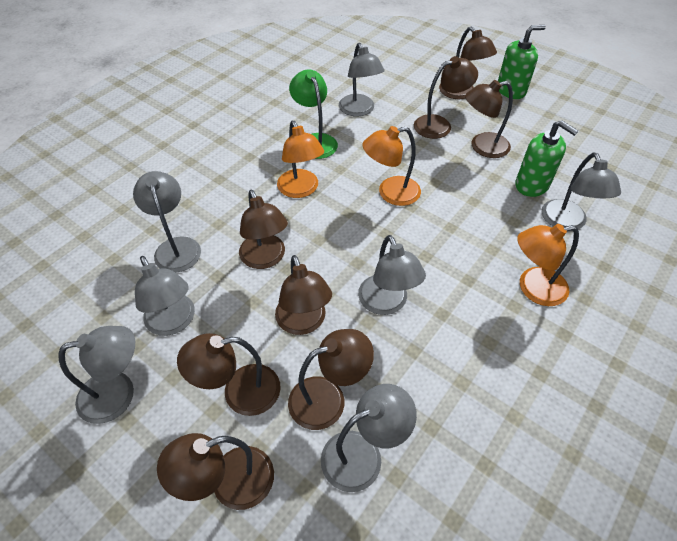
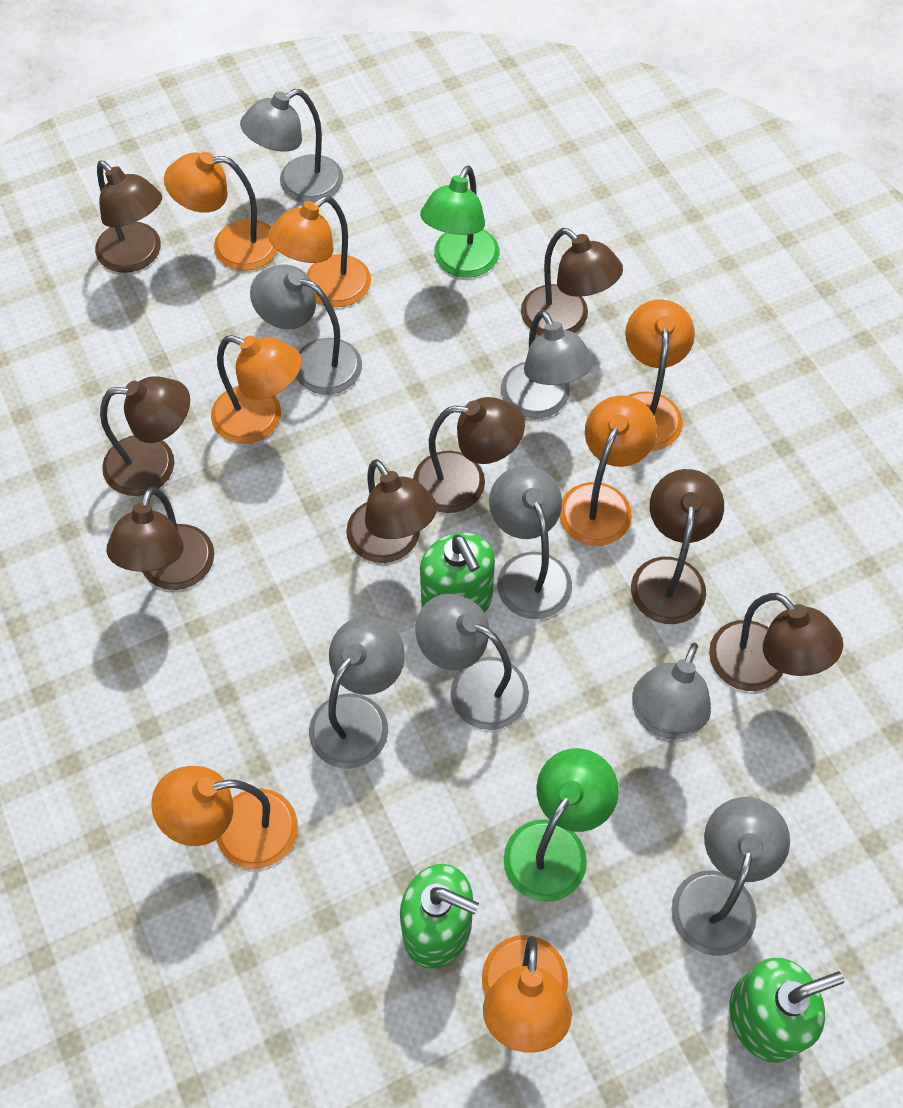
green lamp: [289,69,338,159] = 1 -> [420,166,499,278] [504,748,619,902] = 2
green soap dispenser: [498,25,546,99] [515,120,579,197] = 2 -> [400,864,479,969] [420,533,495,613] [729,958,844,1063] = 3
grey lamp: [58,326,135,424] [133,171,201,273] [135,256,195,336] [321,384,417,492] [339,43,385,116] [358,235,426,315] [542,152,621,231] = 7 -> [240,89,343,203] [250,264,362,394] [309,616,405,769] [416,593,529,730] [489,465,572,619] [501,310,594,418] [632,643,711,740] [671,797,790,956] = 8
orange lamp: [277,121,324,198] [362,126,421,206] [517,224,579,306] = 3 -> [151,766,298,869] [164,152,278,271] [211,335,302,444] [268,196,371,307] [482,935,572,1052] [559,395,657,546] [625,299,695,451] = 7

